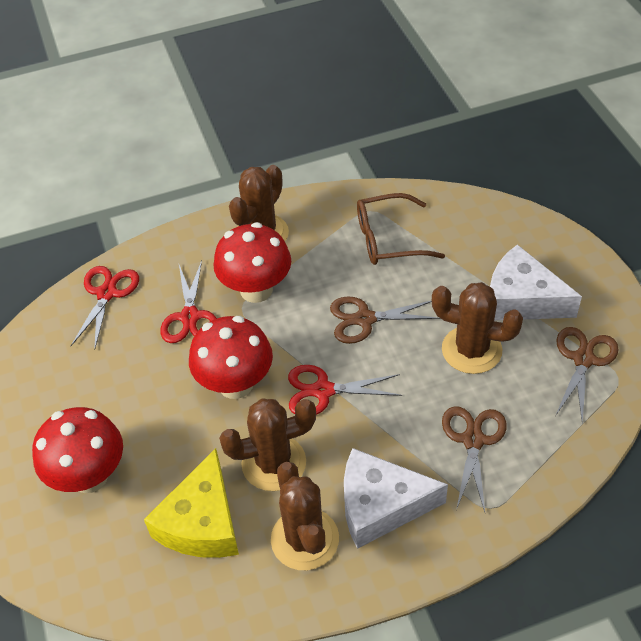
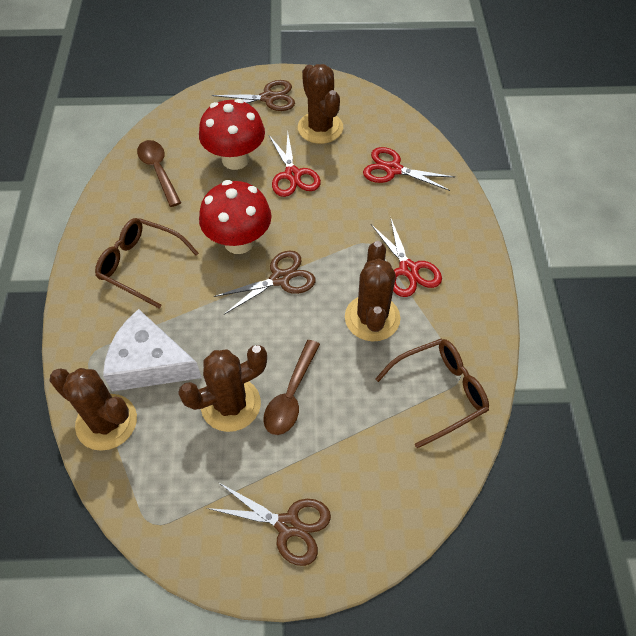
brown glasses: [357,193,445,265] = 1 -> [95,218,199,309] [375,339,489,448] = 2
brown spoon: none = 0 -> [137,140,181,207] [263,340,320,435] = 2
red mushroom: [32,407,123,493] [189,316,273,399] [213,222,291,303] = 3 -> [199,99,265,170] [199,180,272,254] = 2
white cheese: [344,448,448,549] [490,245,582,320] = 2 -> [103,309,202,392] = 1
yellow cheese: [144,448,239,558] = 1 -> none = 0

